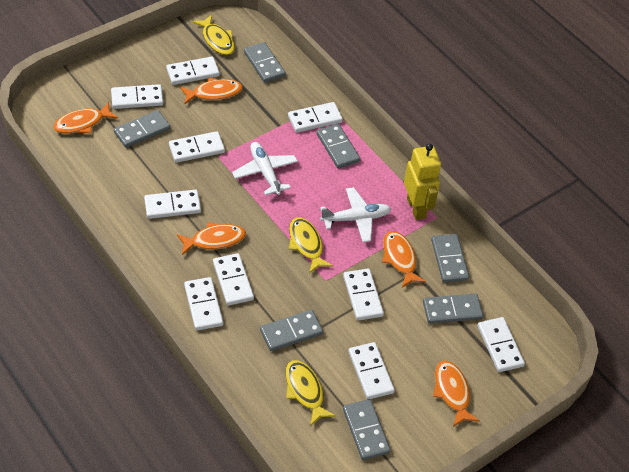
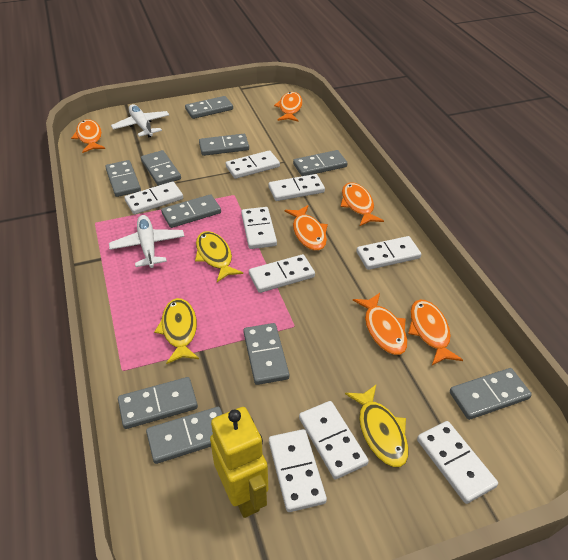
grey domino: [114,110,170,148] [244,42,286,83] [260,310,323,351] [316,124,360,169] [343,399,391,460] [423,294,483,324] [431,234,469,283] = 7 -> [105,160,141,197] [118,377,198,429] [141,150,181,186] [146,407,222,464] [161,194,221,228] [185,96,233,119] [199,134,249,156] [243,323,289,385] [293,150,348,176] [450,368,532,420] = 10
orange fish: [53,102,118,134] [177,222,246,255] [180,78,243,105] [382,231,426,288] [433,360,479,427] = 5 -> [71,119,105,153] [274,92,303,122] [284,205,328,251] [340,182,384,226] [353,293,408,355] [408,300,463,365] = 6
white domino: [111,84,163,109] [144,190,201,219] [166,56,220,85] [169,131,225,163] [184,277,223,331] [213,253,254,306] [288,102,343,133] [343,269,384,321] [348,342,395,399] [478,317,525,372] = 10 -> [124,181,183,214] [226,150,280,179] [241,207,277,249] [249,254,315,293] [268,174,325,201] [269,429,327,512] [299,401,369,479] [356,236,421,270] [417,421,498,504] = 9

